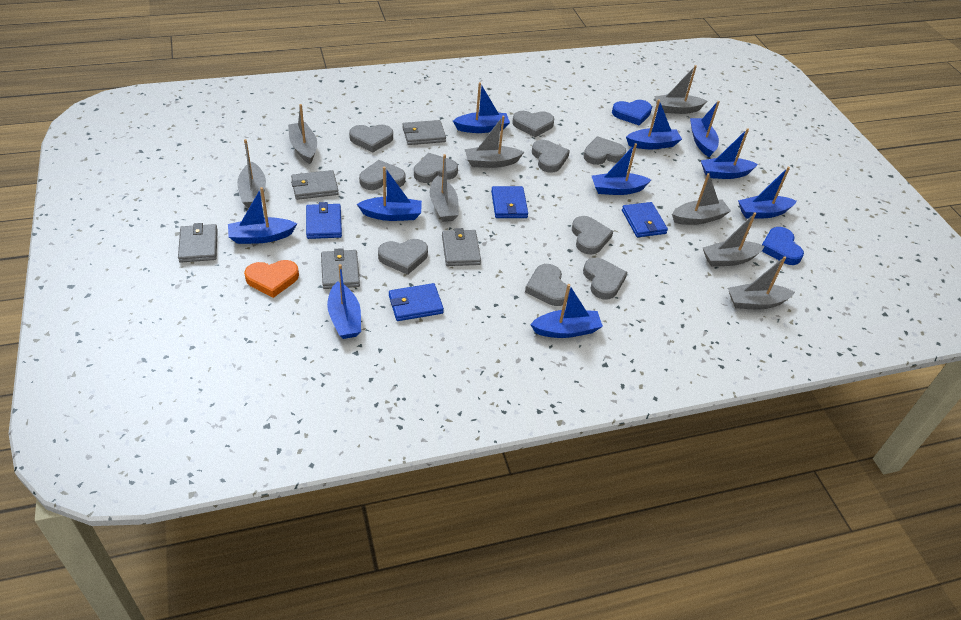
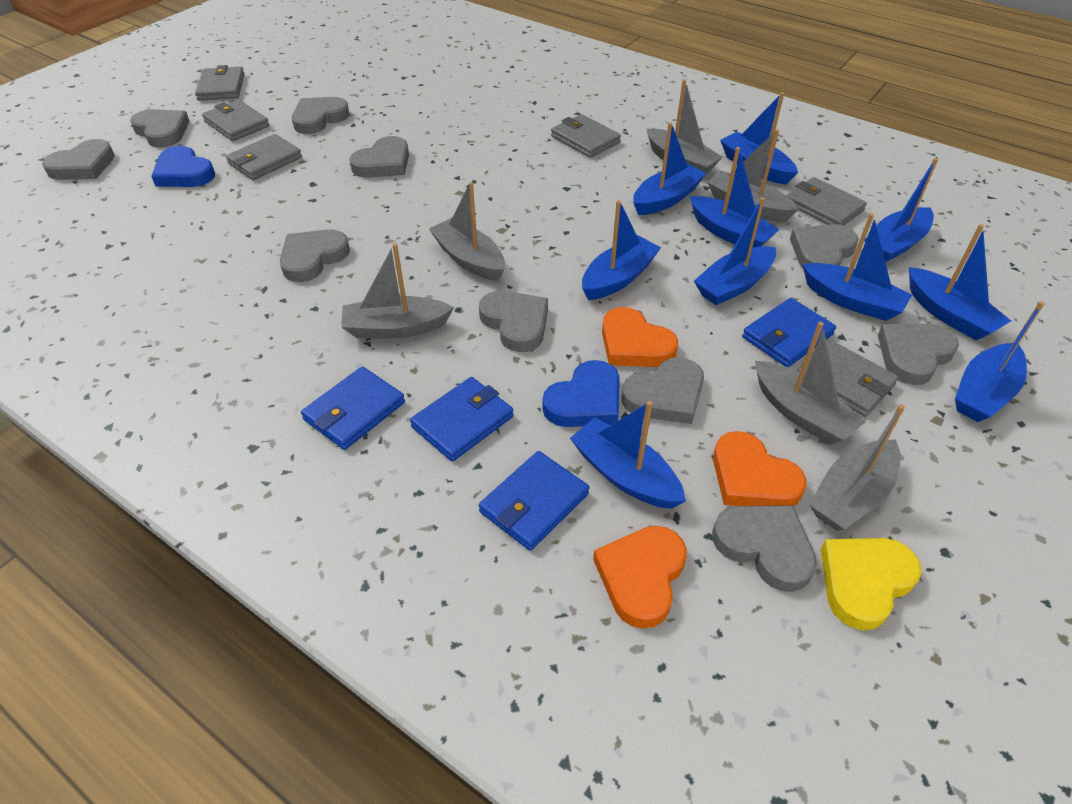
grey boat: [237,139,266,208] [288,104,317,164] [430,154,459,222] [465,116,524,168] [654,65,707,114] [672,173,731,225] [703,212,765,267] [728,256,795,309] = 8 -> [341,243,454,339] [429,182,505,281] [647,79,723,173] [707,129,799,222] [755,322,866,445] [809,405,905,531] = 6
grey wallet: [178,223,218,263] [291,170,339,200] [321,248,360,289] [403,120,446,145] [442,228,481,266] = 5 -> [195,65,245,101] [202,100,269,141] [226,134,302,180] [551,114,621,158] [786,177,867,226] [797,339,898,417] = 6
orange heart: [244,260,299,298] = 1 -> [593,526,687,629] [602,307,678,367] [713,431,806,506] = 3
yellow heart: none = 0 -> [821,538,922,630] = 1

